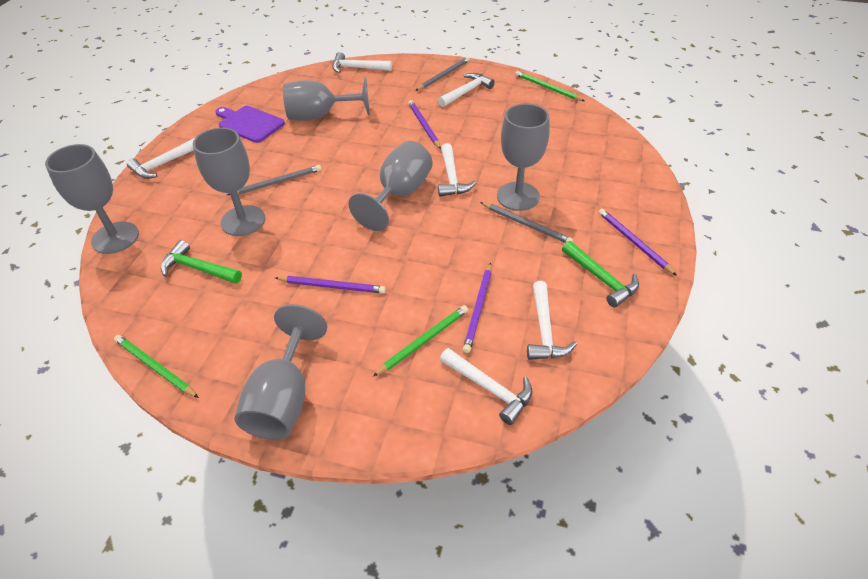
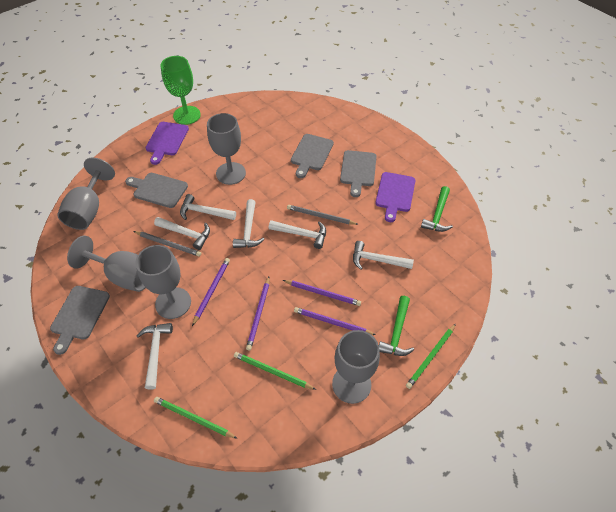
green goblet: none = 0 -> [161,56,201,125] = 1
grey cutting board: none = 0 -> [50,286,110,355] [125,173,188,208] [291,134,334,178] [340,150,377,197] = 4
grey goblet: [45,144,139,254] [193,127,265,236] [234,304,327,440] [283,77,370,120] [349,141,433,231] [497,103,550,211] = 6 -> [57,158,115,230] [67,236,146,292] [135,245,191,319] [207,113,246,185] [332,330,380,404] = 5
grey pencil: [227,165,321,195] [415,57,470,91] [480,202,573,243] = 3 -> [133,231,201,257] [287,205,358,225] = 2
purple cutting board: [215,106,285,143] = 1 -> [145,122,189,165] [375,172,416,222] = 2

